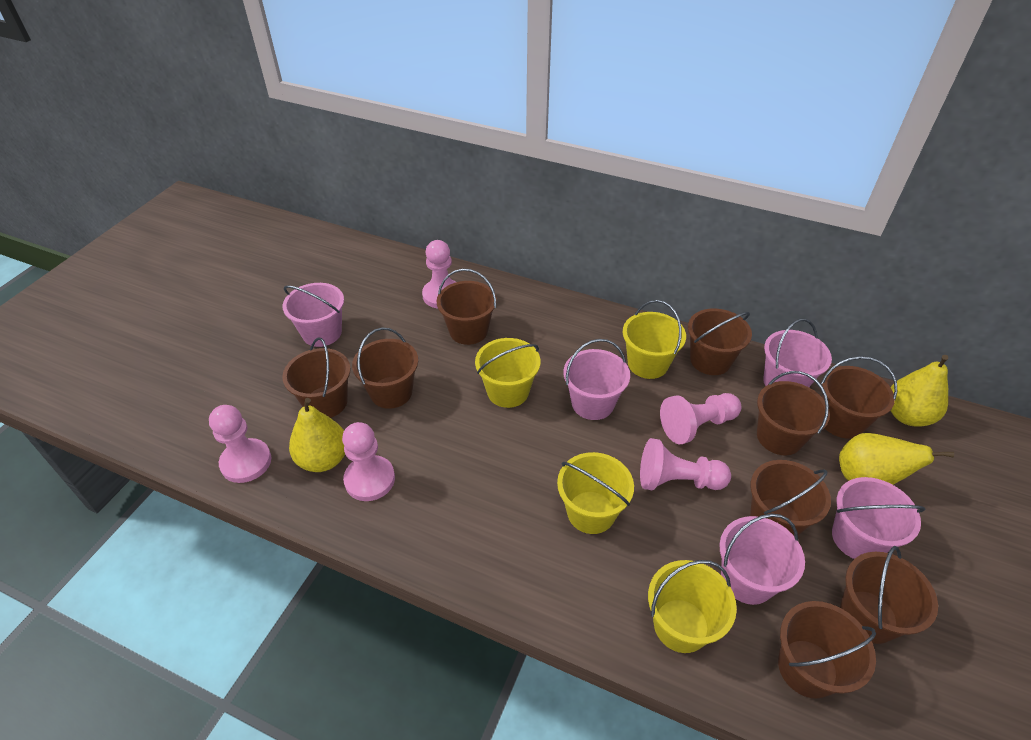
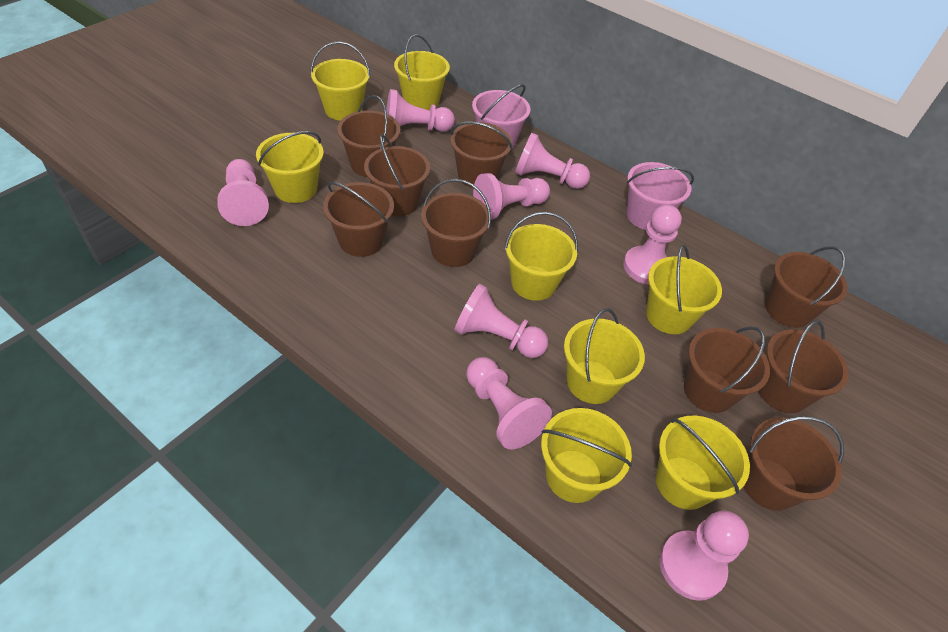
pink bucket: [283,283,344,347] [564,339,630,420] [719,514,805,605] [763,319,832,387] [832,477,925,559] = 5 -> [472,84,530,148] [626,162,694,230] = 2
pink pawn: [209,405,271,483] [342,422,395,501] [422,240,456,308] [640,438,731,490] [660,393,741,444] = 5 -> [217,159,269,226] [386,89,455,132] [454,284,548,358] [466,357,552,449] [473,173,550,220] [515,133,590,189] [623,205,682,285] [659,510,749,601] = 8
yellow bucket: [475,338,540,408] [557,452,634,534] [623,300,686,379] [648,560,737,653] = 4 -> [256,131,324,203] [310,41,370,121] [394,34,450,110] [504,212,578,301] [541,408,632,503] [564,308,645,404] [646,245,722,334] [656,416,750,510] = 8
yellow pear: [289,398,345,472] [839,433,954,485] [890,355,948,427] = 3 -> none = 0

